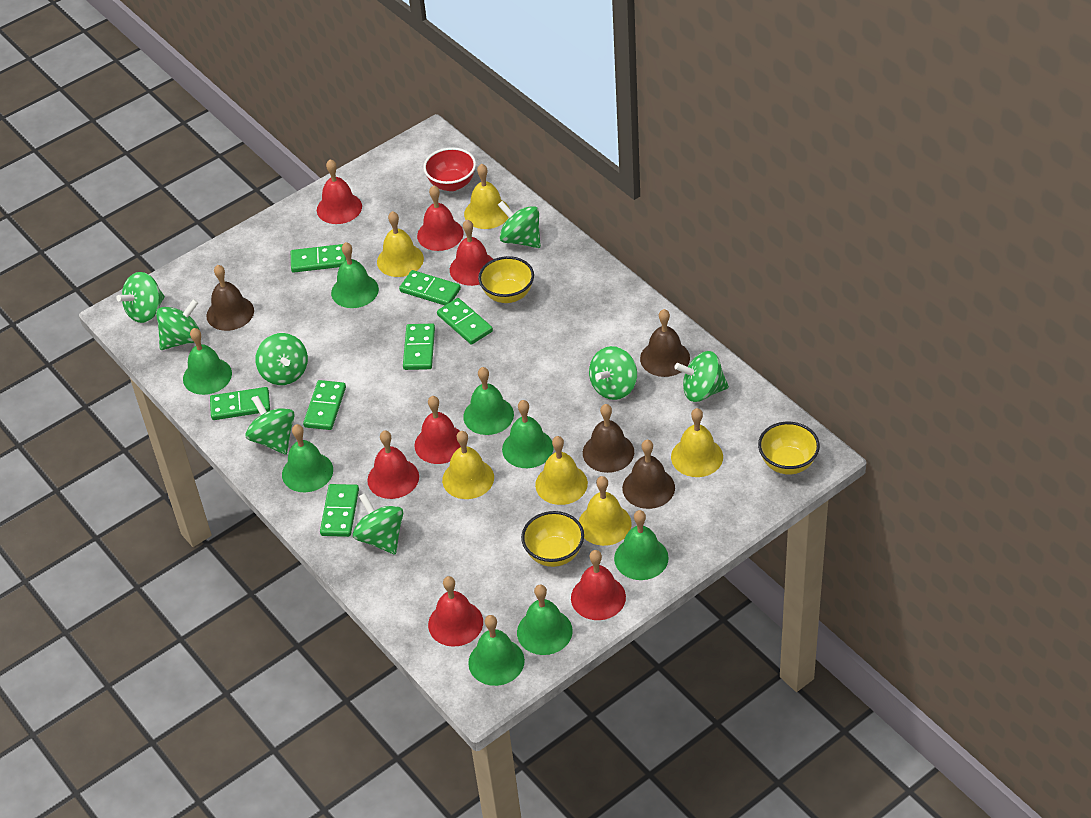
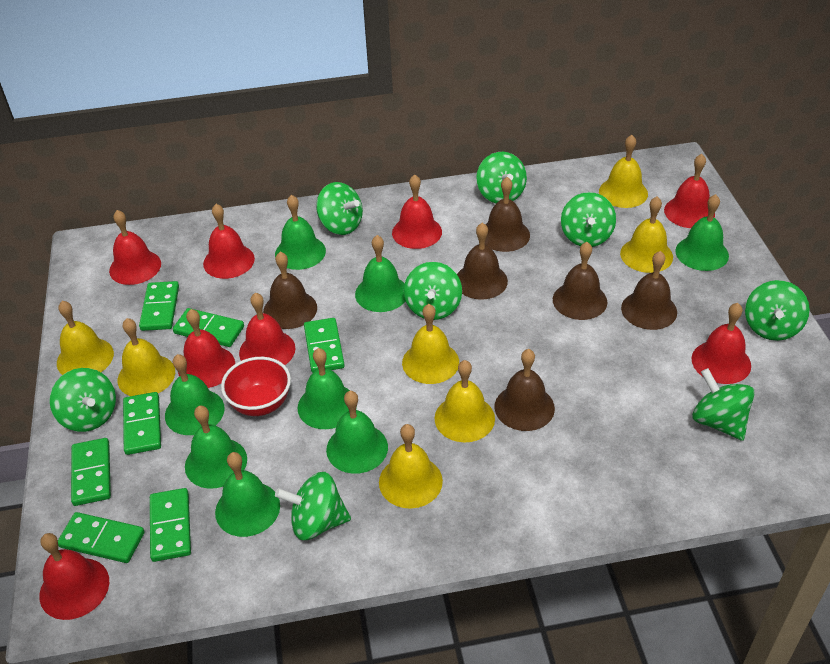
brown bell: [206,265,254,331] [583,404,634,473] [622,440,675,509] [640,309,690,377] = 4 -> [263,252,317,329] [457,223,508,300] [485,177,530,252] [495,349,555,431] [553,242,607,320] [621,251,677,330] = 6
red bell: [317,159,362,224] [367,430,419,499] [414,396,461,464] [417,185,464,251] [428,576,483,647] [450,220,493,286] [571,550,626,620] = 7 -> [40,533,109,620] [109,210,161,285] [178,309,235,388] [203,204,255,279] [239,292,296,365] [392,174,442,249] [664,154,715,228] [692,303,751,384] = 8
yellow bell: [377,211,424,277] [442,431,494,499] [464,164,510,229] [535,436,588,505] [579,476,631,546] [671,408,723,477] = 6 -> [57,301,114,375] [118,318,175,396] [379,424,443,509] [402,304,459,384] [435,360,495,442] [599,135,648,208] [620,197,673,273] = 7
yellow bowl: [478,256,534,303] [521,511,584,567] [758,422,820,474] = 3 -> none = 0

